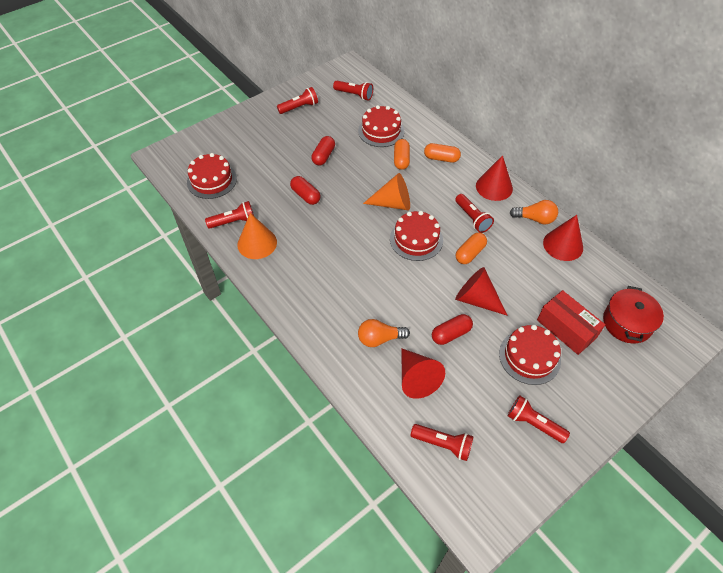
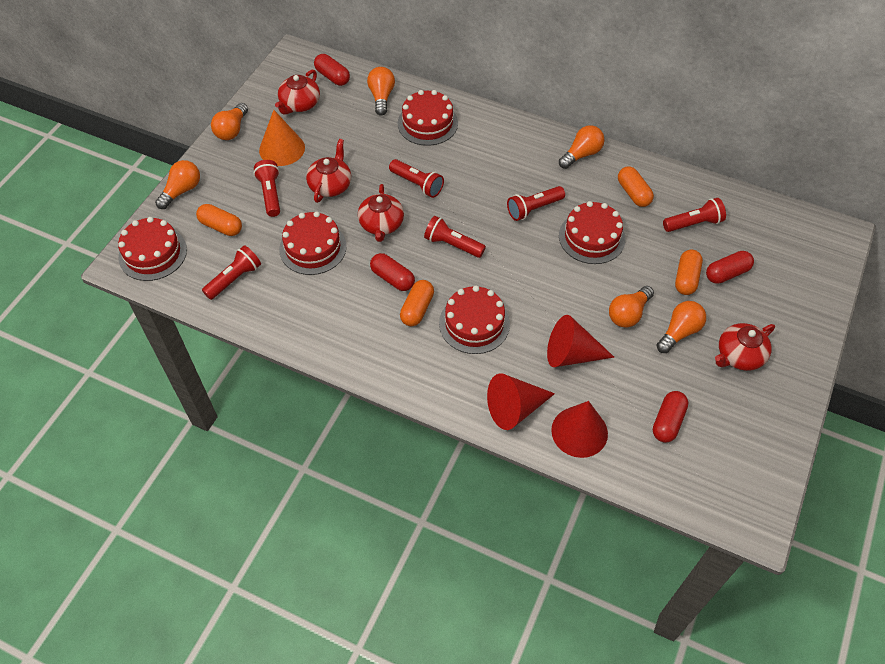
orange capsule: [394,139,410,170] [424,143,461,163] [456,232,487,264] = 3 -> [196,204,242,236] [400,280,434,326] [618,166,654,207] [675,250,703,295] = 4
orange cone: [237,213,277,259] [363,173,410,210] = 2 -> [259,110,305,166] = 1
orange light bulb: [358,319,410,347] [510,200,558,224] = 2 -> [155,160,200,209] [211,103,248,140] [367,67,395,116] [559,125,604,169] [609,286,654,328] [657,301,706,353] = 6
red box: [537,290,605,355] = 1 -> none = 0
red cake: [187,153,237,199] [358,105,404,147] [390,211,443,261] [499,325,561,385] = 4 -> [118,217,187,281] [279,211,347,275] [398,90,458,146] [439,286,510,354] [559,201,625,264] = 5
red capsule: [290,176,321,205] [311,136,335,166] [432,314,473,345] = 3 -> [314,54,350,86] [370,253,415,291] [653,391,688,443] [706,251,754,284] = 4
red cone: [402,349,445,399] [455,267,508,316] [476,155,513,201] [543,215,583,261] = 4 -> [487,373,555,430] [547,315,615,367] [551,401,608,458] = 3
red pot: [603,286,664,344] = 1 -> none = 0
red teapot: none = 0 -> [275,70,320,115] [306,139,351,203] [358,184,404,242] [715,323,775,371] = 4

